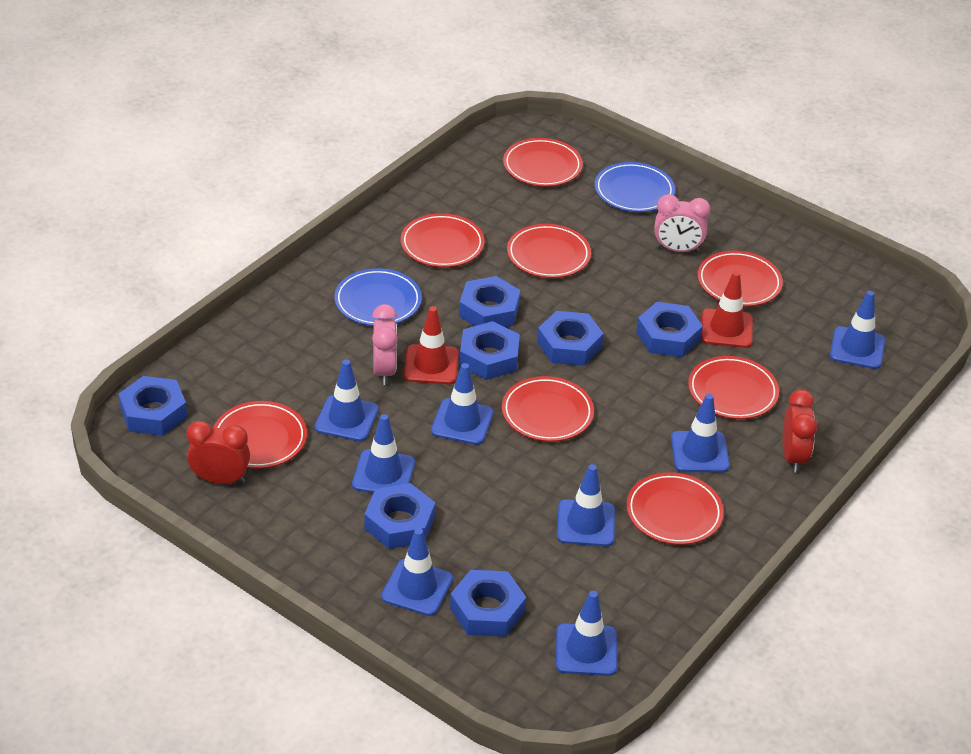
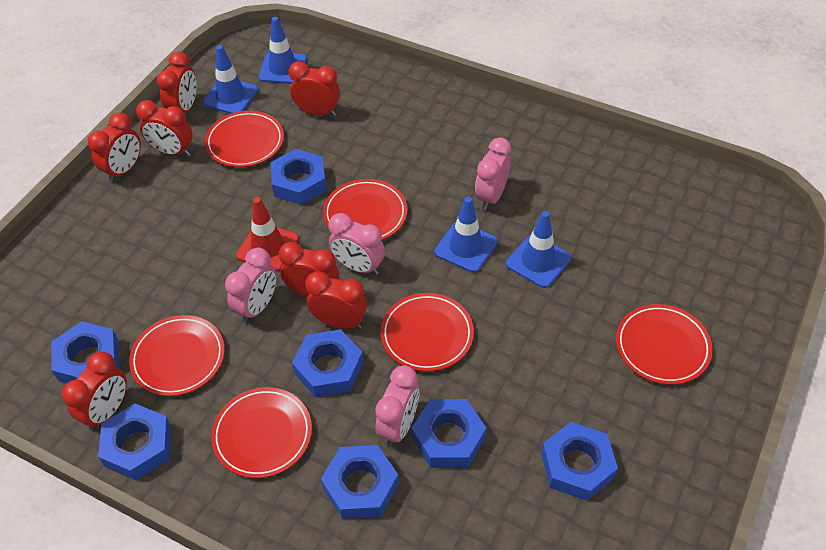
blue plate: [334,268,422,326] [595,162,675,212] = 2 -> none = 0
blue traffic cone: [315,359,379,441] [352,414,415,493] [381,528,453,616] [431,363,494,445] [556,591,617,676] [557,464,615,547] [671,394,730,473] [830,291,885,369] = 8 -> [203,45,258,114] [259,17,307,84] [434,197,498,273] [506,211,571,288] = 4
pink clock: [372,304,398,385] [654,194,711,253] = 2 -> [225,248,277,323] [329,213,385,275] [375,365,420,447] [475,137,511,210] = 4
red clock: [186,421,250,484] [783,390,817,473] = 2 -> [62,352,127,431] [88,112,141,182] [136,100,192,157] [157,52,197,113] [279,242,339,297] [289,61,340,116] [305,271,367,329] = 7
red plate: [213,401,307,469] [401,213,485,267] [502,376,594,442] [503,138,583,187] [507,224,591,278] [626,472,724,545] [688,356,779,419] [697,251,783,306] = 8 -> [129,315,225,396] [205,111,284,167] [211,387,312,478] [323,179,407,240] [381,293,474,372] [616,304,713,385] = 6
red traffic cone: [404,306,459,384] [701,271,753,348] = 2 -> [236,197,299,272] = 1

